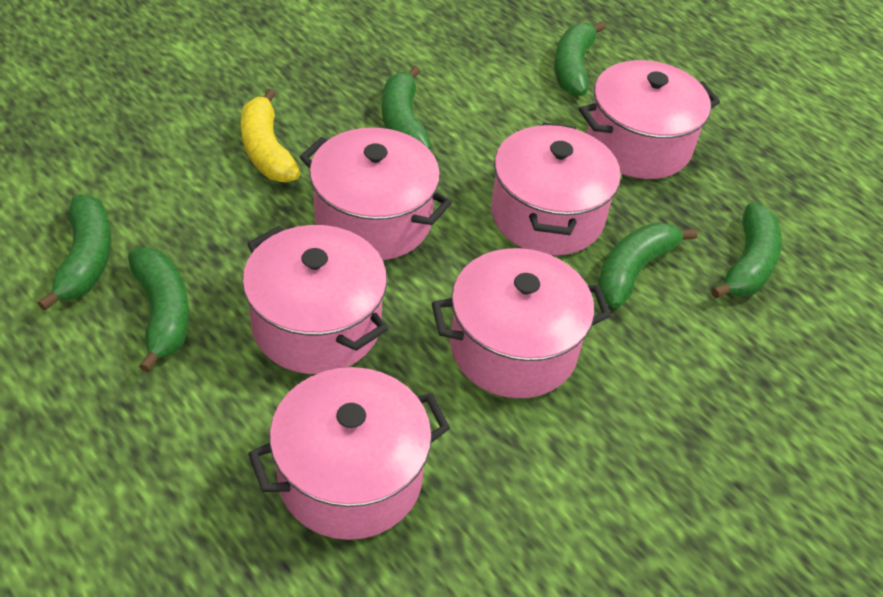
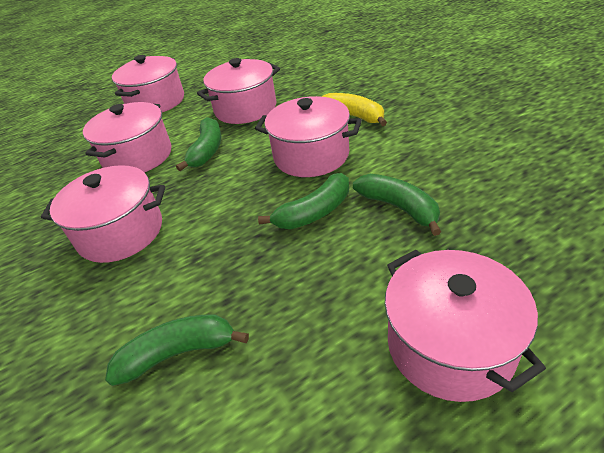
green banana: [38,195,112,311] [128,248,189,373] [382,66,431,150] [554,21,605,96] [598,223,697,309] [711,203,782,299] = 6 -> [105,315,249,386] [176,117,221,171] [258,173,349,229] [353,174,441,236] = 4

